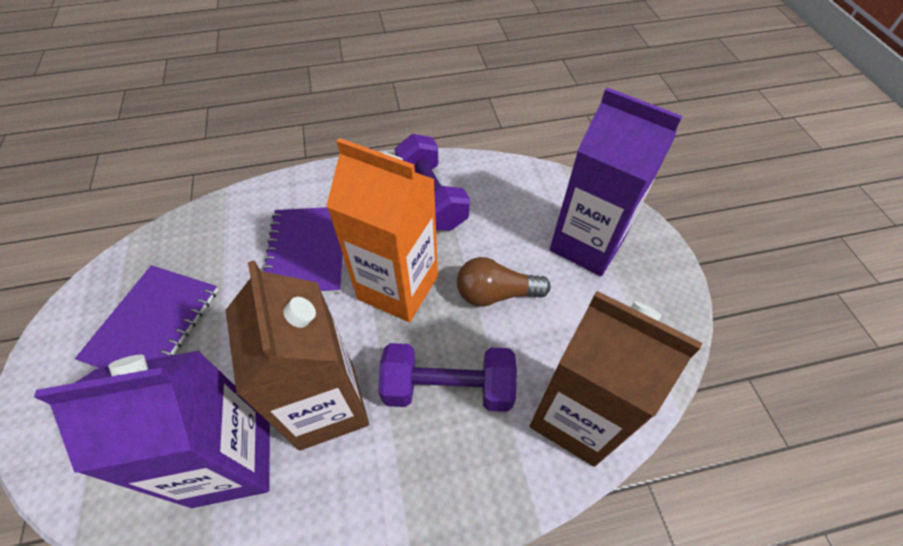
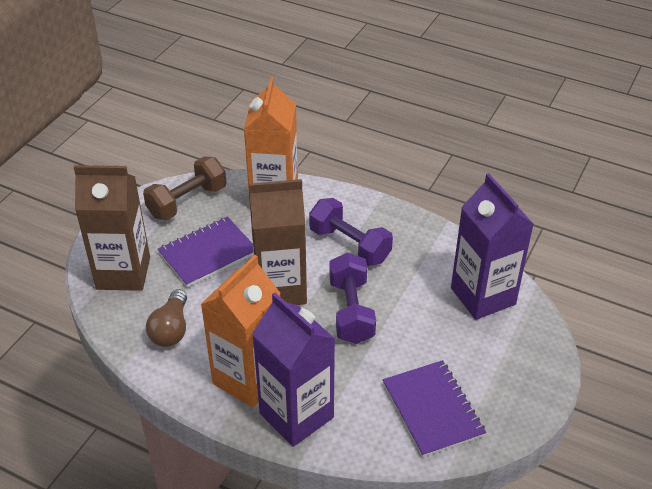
brown dumbbell: none = 0 -> [143,157,226,220] = 1
orange carton: [326,138,438,322] = 1 -> [201,255,281,407] [244,77,298,201] = 2

